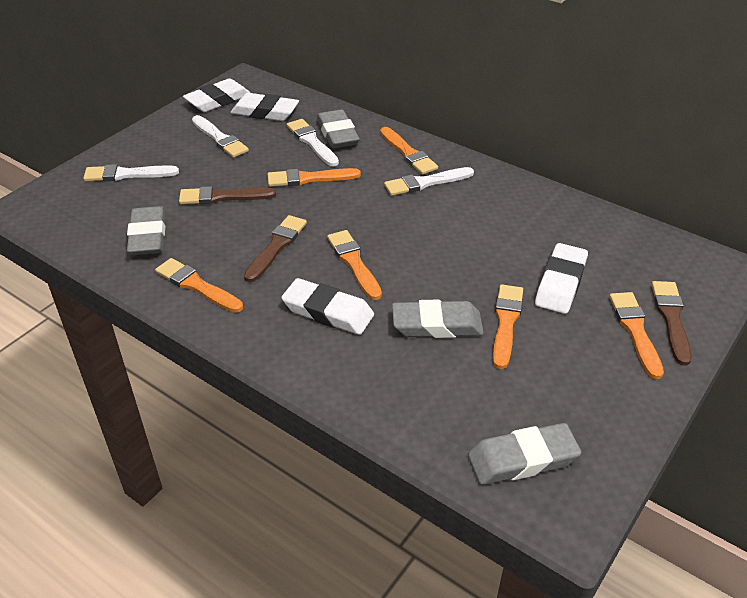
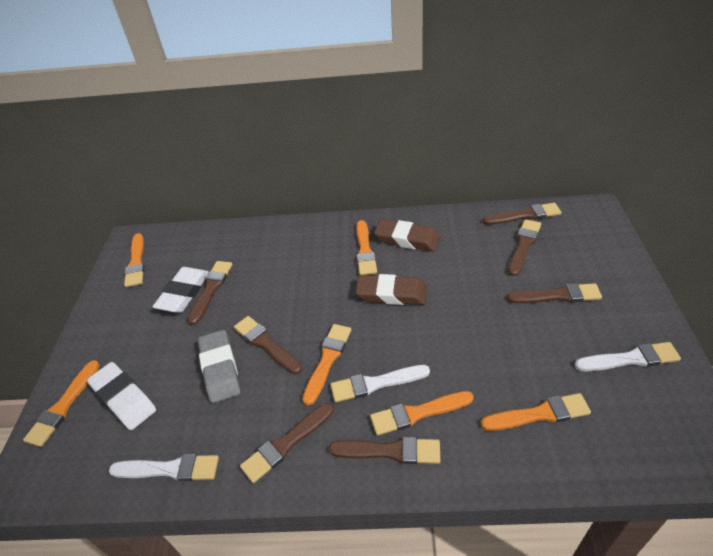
brown brush: [179,186,276,204] [244,215,307,282] [652,281,692,366] = 3 -> [187,261,232,325] [234,316,302,374] [240,403,334,483] [329,437,440,464] [483,203,562,225] [507,283,602,303] [508,219,541,276] = 7
brown eraser: none = 0 -> [355,274,427,305] [374,219,440,251] = 2
grey eraser: [127,206,165,255] [317,109,360,148] [392,300,484,338] [468,423,581,485] = 4 -> [198,330,240,403] = 1
white brush: [83,164,179,181] [192,115,249,158] [287,119,339,166] [384,167,474,196] = 4 -> [109,454,219,481] [330,365,430,402] [574,342,681,371] = 3
white eraser: [183,78,250,112] [230,93,299,121] [281,278,374,335] [535,243,588,314] = 4 -> [87,362,156,430] [153,267,209,313] = 2

